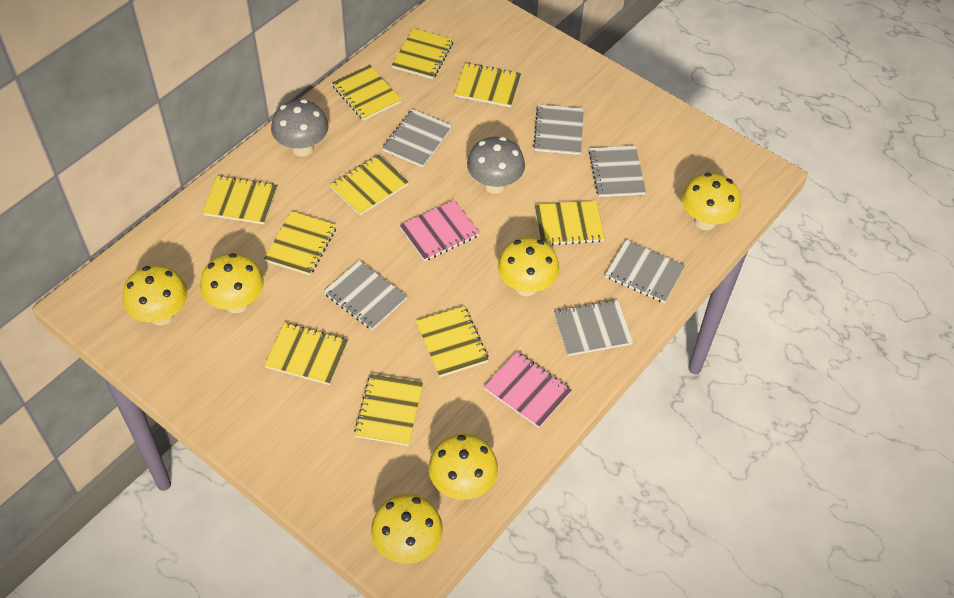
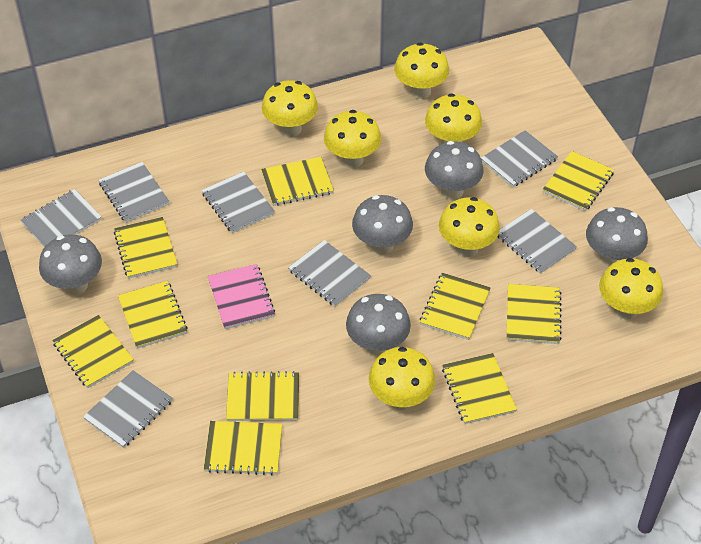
grey mushroom: [271,99,329,157] [467,137,525,194] = 2 -> [39,234,102,295] [346,294,411,356] [352,195,413,255] [425,141,484,200] [586,207,648,266] = 5
grey notebook: [324,261,407,330] [382,109,452,167] [533,104,584,155] [554,300,633,356] [589,146,646,197] [605,240,685,303] = 6 -> [21,189,102,247] [83,370,173,448] [99,162,170,223] [202,172,275,233] [288,240,371,306] [481,130,558,187] [498,209,577,274] = 7
pink notebook: [399,200,479,261] [484,352,572,428] = 2 -> [208,264,275,329] = 1
yellow mushroom: [123,265,187,326] [200,253,264,313] [371,494,443,564] [429,434,498,500] [498,237,559,296] [682,173,741,230] = 6 -> [262,80,318,137] [324,110,381,168] [369,347,435,410] [394,43,449,99] [425,93,482,144] [439,197,500,257] [599,258,663,320] = 7

